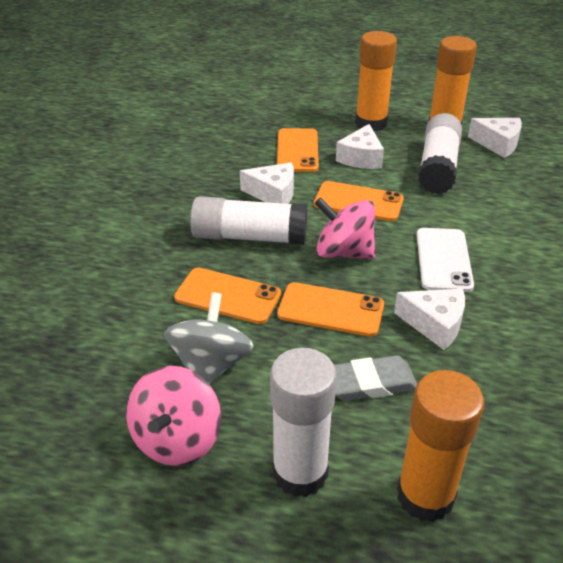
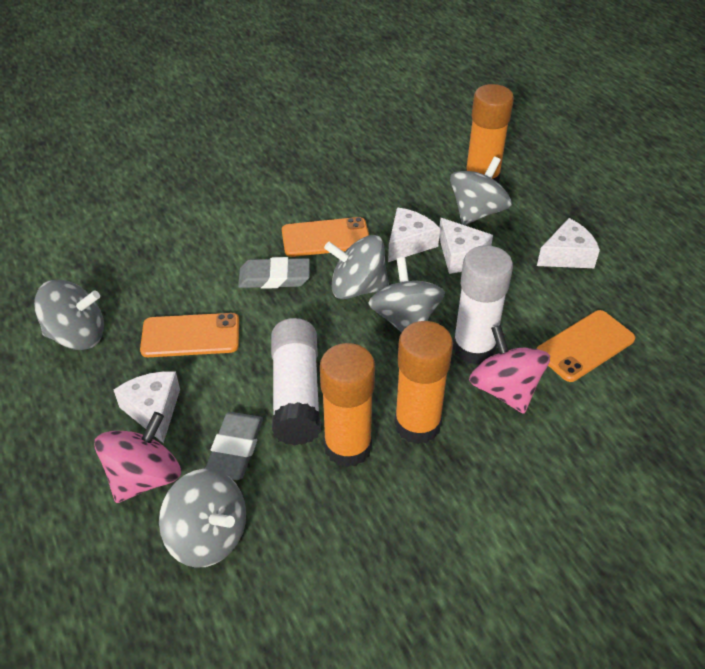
grey eraser: [334,355,417,401] = 1 -> [205,412,263,480] [238,257,310,289] = 2
grey spinning top: [164,292,254,385] = 1 -> [34,280,104,350] [159,469,246,568] [324,235,389,299] [368,257,445,333] [450,157,512,225] = 5
orange phone: [174,268,281,324] [277,128,319,172] [277,282,384,337] [314,181,404,221] = 4 -> [140,313,239,357] [282,217,369,257] [537,310,635,382] = 3
white glue stick: [190,196,308,245] [270,348,337,497] [418,113,462,194] = 3 -> [271,318,321,445] [453,245,513,365] = 2
white phone: [417,228,474,292] = 1 -> none = 0

